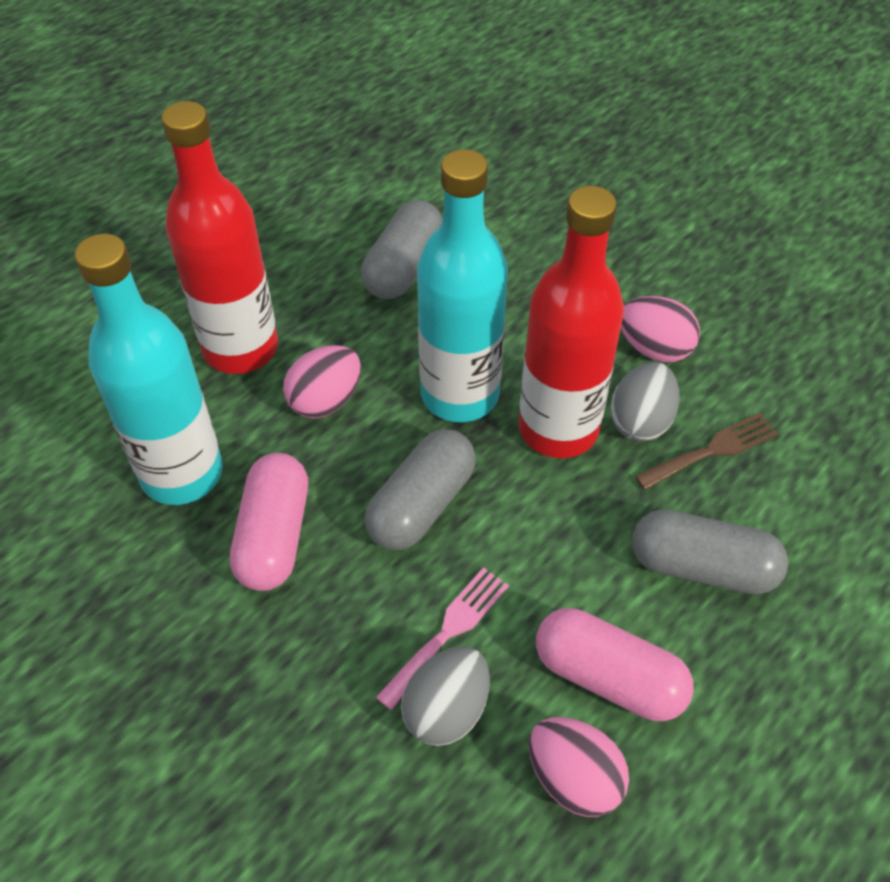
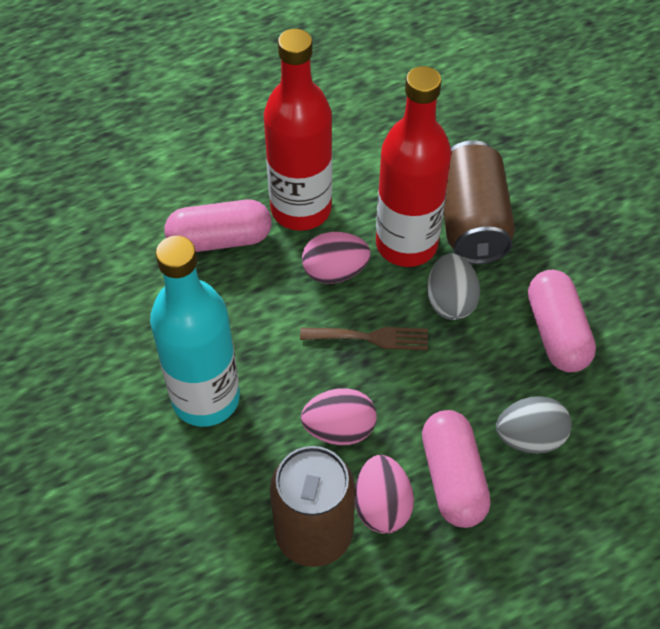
brown can: none = 0 -> [270,446,355,567] [443,140,515,265] = 2
grey capsule: [361,200,443,299] [364,429,476,550] [632,509,788,594] = 3 -> none = 0
pink capsule: [230,453,308,591] [536,608,694,721] = 2 -> [165,200,272,252] [422,410,491,528] [528,270,596,372] = 3
pink fork: [375,567,509,710] = 1 -> none = 0
turquoise bottle: [75,234,223,505] [417,149,508,422] = 2 -> [150,236,240,427] = 1

